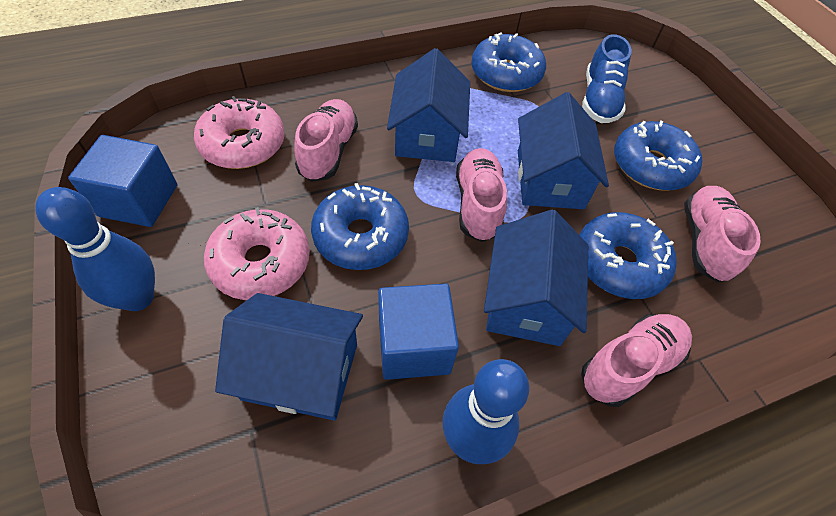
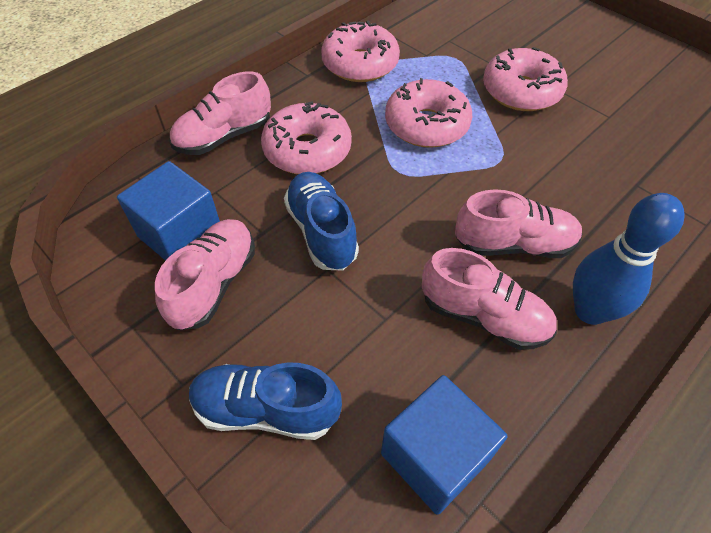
blue bowling pin: [35,187,155,311] [442,359,529,464] = 2 -> [573,193,685,325] = 1
blue donut: [311,183,409,270] [471,32,546,92] [579,212,677,299] [614,121,702,191] = 4 -> none = 0
blue house: [215,293,363,420] [387,48,470,162] [484,210,588,346] [518,92,609,209] = 4 -> none = 0
blue shoe: [582,34,632,123] = 1 -> [189,362,342,440] [284,172,359,270] = 2
pink donut: [194,96,285,169] [204,207,310,300] = 2 -> [261,101,352,174] [321,21,400,82] [385,78,472,148] [483,47,568,111] = 4

